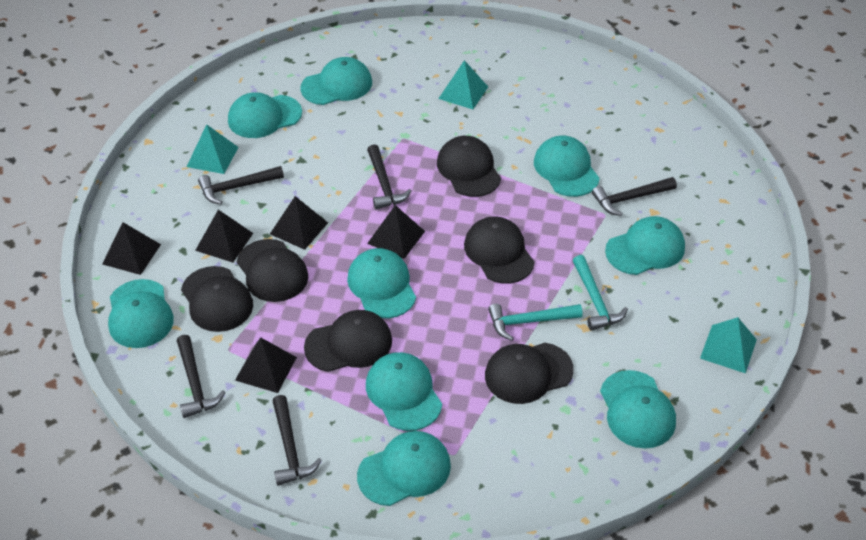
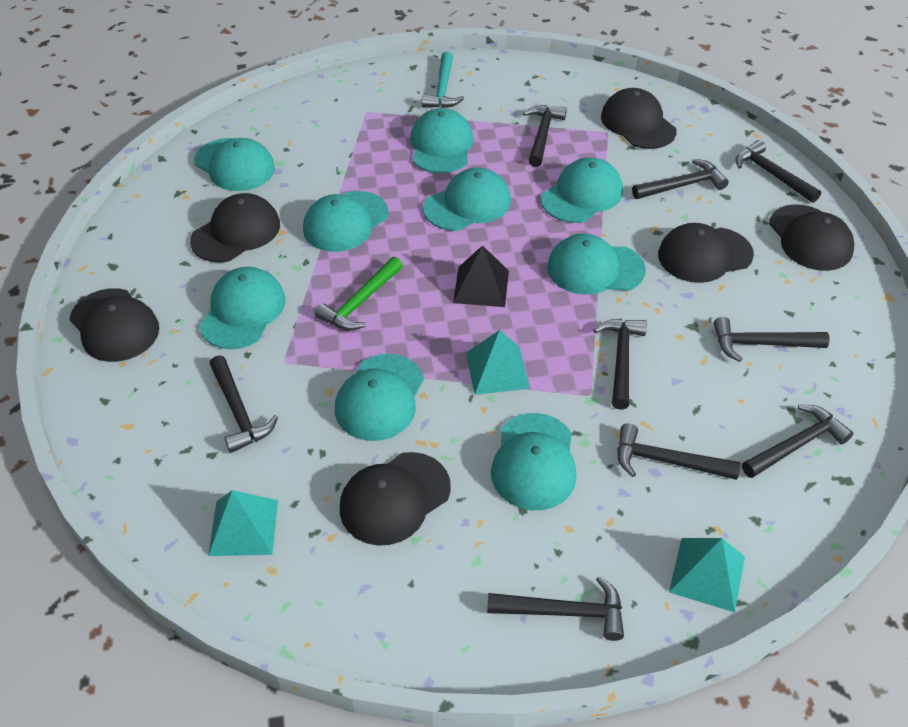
black hammer: [177,335,226,418] [198,166,284,204] [272,395,322,486] [367,144,411,209] [592,177,677,216] = 5 -> [210,355,278,453] [487,576,624,641] [523,105,567,167] [593,319,647,410] [617,423,741,480] [632,159,729,199] [714,317,829,362] [736,140,821,203] [742,405,853,478] = 9
black pyramid: [102,222,161,275] [195,210,253,263] [235,337,297,393] [270,196,328,250] [367,205,425,259] = 5 -> [453,245,509,307] = 1
green hammer: none = 0 -> [315,257,403,331] = 1
turquoise hammer: [488,303,583,341] [573,255,628,331] = 2 -> [422,52,464,108] = 1

